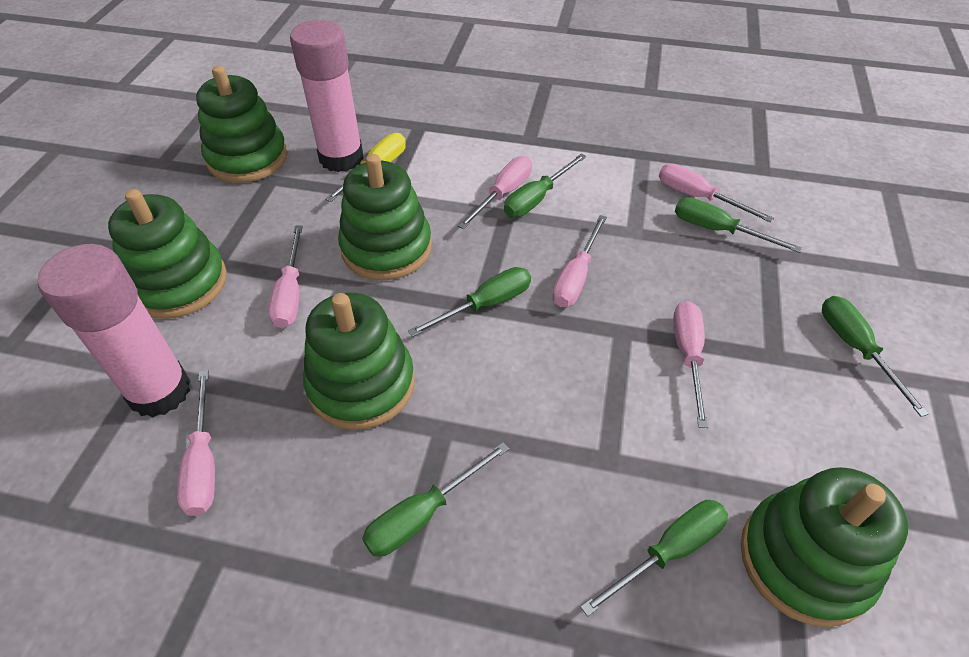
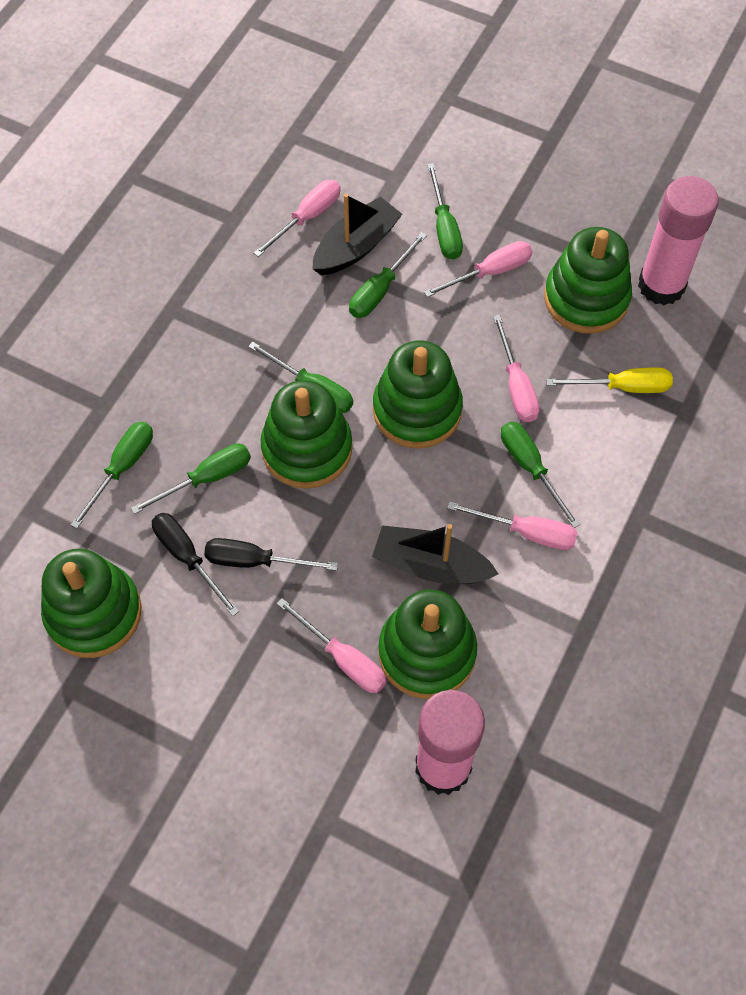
black boat: none = 0 -> [312,194,403,275] [372,524,498,584] = 2
black screwdriver: none = 0 -> [152,513,239,616] [204,538,338,571] = 2
pink screwdriver: [177,370,215,516] [268,225,303,329] [458,156,532,229] [552,215,607,307] [659,164,774,223] [673,301,708,428] = 6 -> [253,180,341,257] [277,598,387,693] [424,241,532,297] [447,501,578,550] [493,315,540,422] = 5

